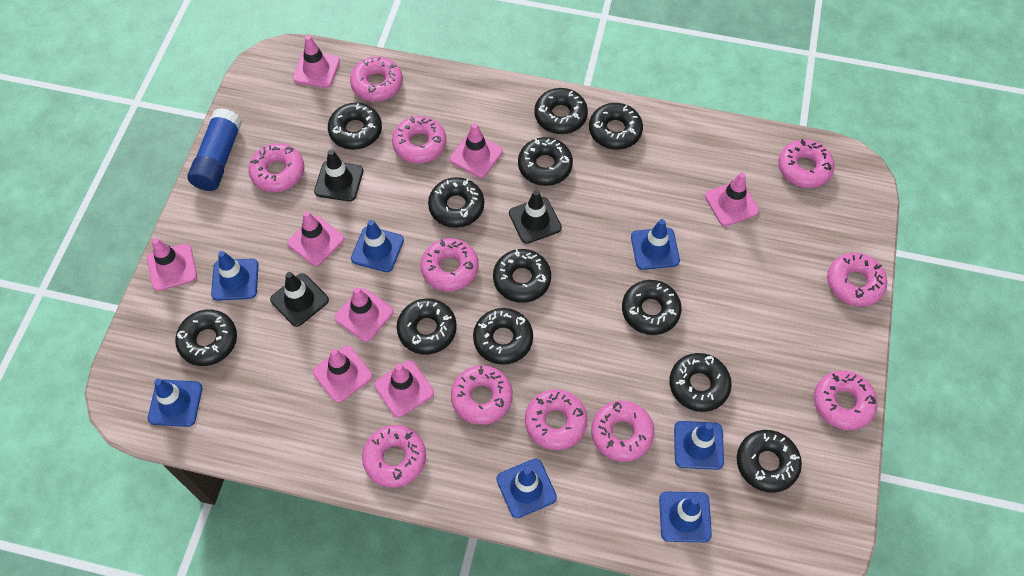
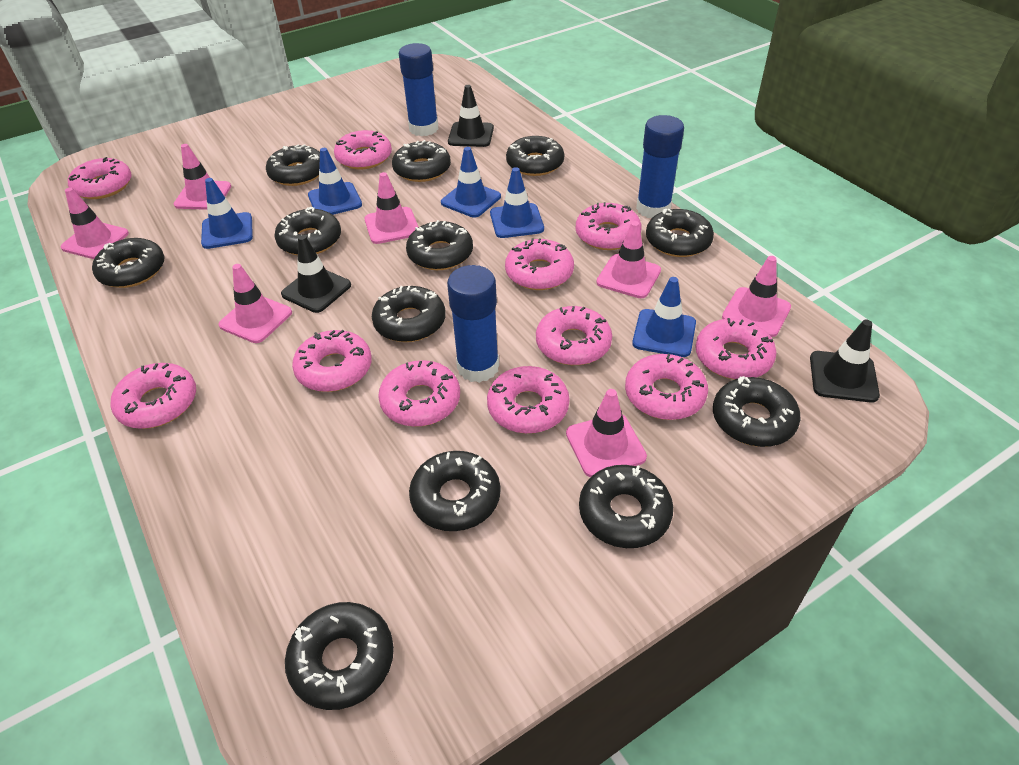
blue glue stick: [187,108,242,191] = 1 -> [399,43,438,136] [447,265,499,383] [636,115,684,218] = 3
blue traffic cone: [148,379,202,427] [211,251,259,301] [351,220,404,272] [496,459,557,518] [631,219,680,270] [659,492,712,542] [674,421,724,470] = 7 -> [201,178,253,249] [308,148,362,215] [441,147,501,218] [490,167,544,238] [632,277,696,357] = 5
pink traffic cone: [147,238,197,291] [287,211,344,266] [293,35,340,88] [313,346,373,403] [335,287,394,342] [374,360,434,417] [450,123,503,178] [705,172,759,226] = 8 -> [61,187,129,259] [174,144,231,210] [218,264,292,343] [364,172,419,244] [566,389,647,477] [596,221,661,298] [722,256,791,337] = 7

